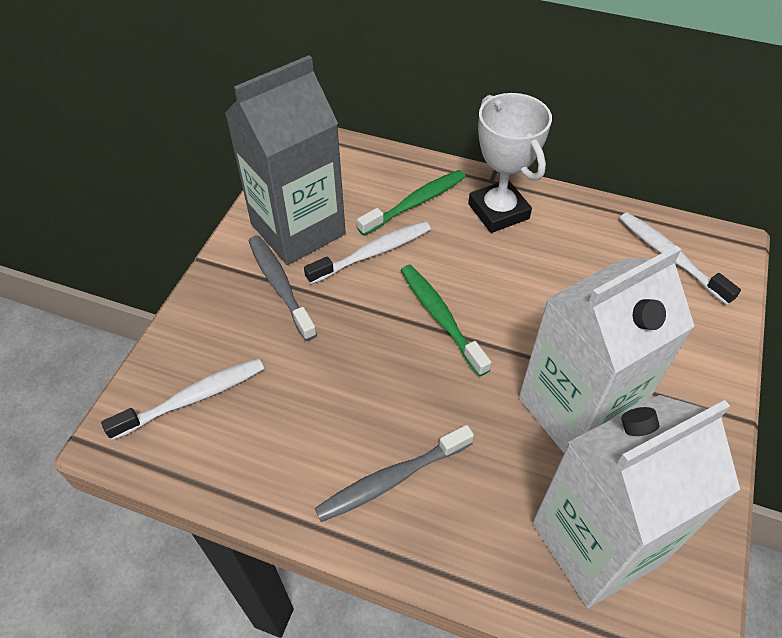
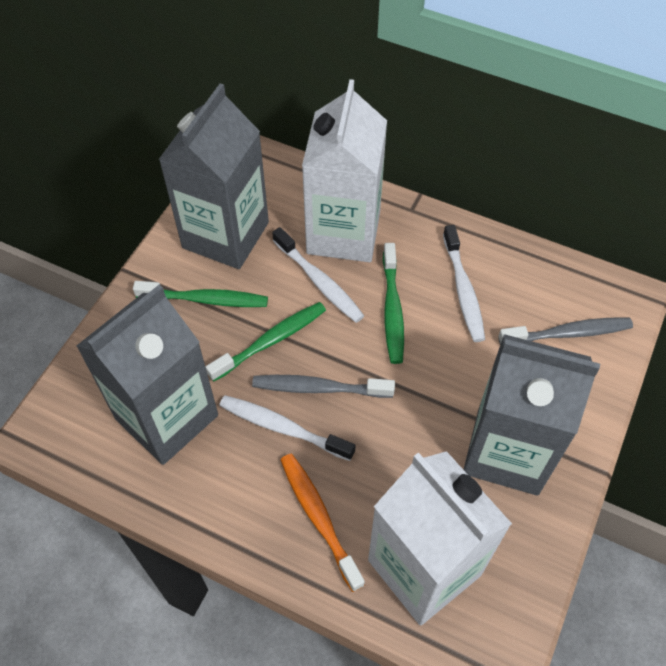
green toothbrush: [357,170,466,236] [401,265,492,377] = 2 -> [133,281,268,307] [206,302,326,382] [383,243,404,364] = 3
grey carton: [225,55,346,265] = 1 -> [76,285,218,465] [158,83,269,269] [463,334,600,496] = 3
orange toothbrush: none = 0 -> [280,454,365,592] = 1
white trophy: [468,93,552,233] = 1 -> none = 0

